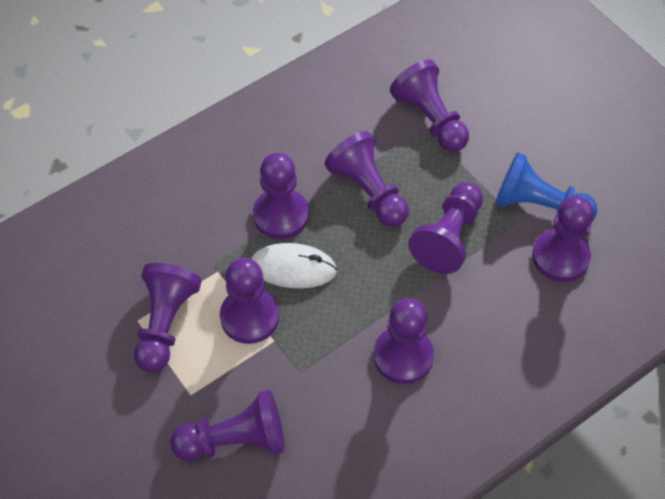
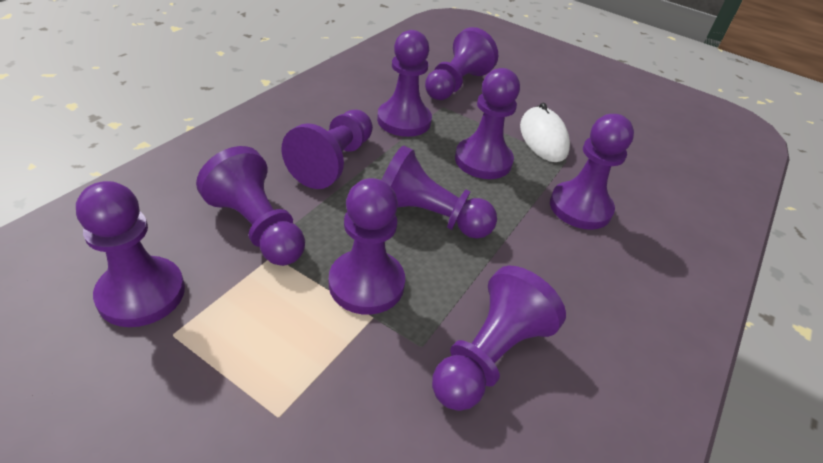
blue pawn: [495,152,598,220] = 1 -> none = 0
purple pawn: [134,263,202,372] [170,389,285,461] [220,258,279,344] [253,153,309,239] [325,131,409,227] [373,298,434,384] [390,60,469,152] [408,182,483,274] [532,196,594,282] = 9 -> [76,181,185,327] [196,146,305,266] [282,110,373,189] [329,178,405,315] [377,30,432,137] [382,145,497,239] [425,27,498,100] [432,266,566,411] [455,68,520,179] [550,114,634,230] = 10

